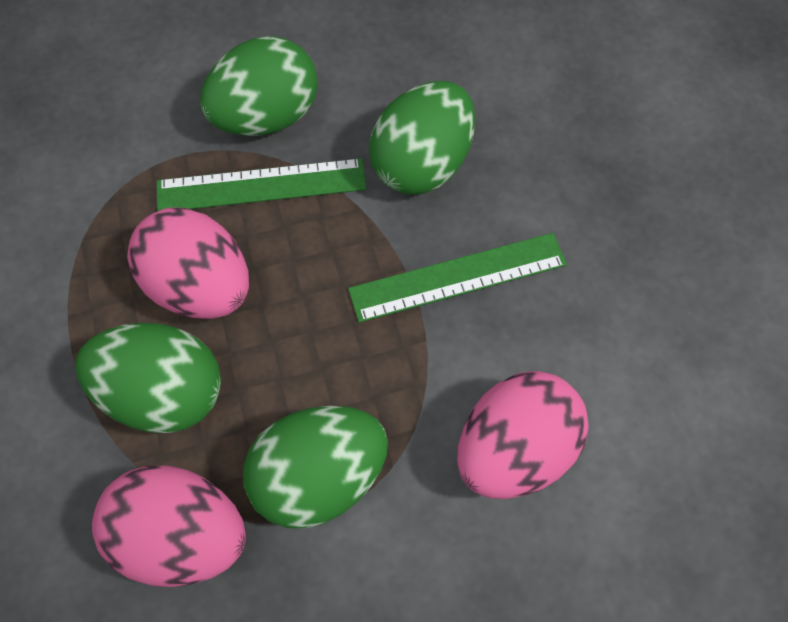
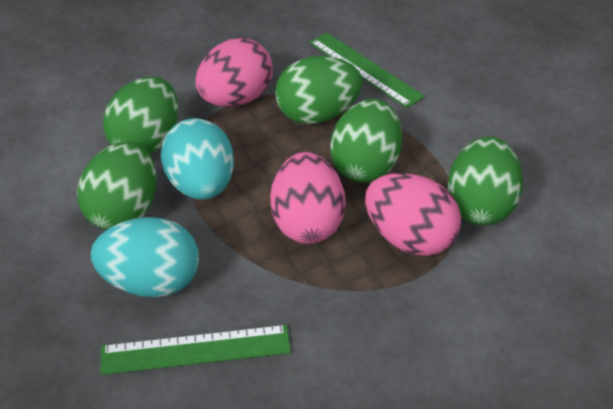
green egg: [75,323,221,433] [200,36,318,136] [243,406,388,529] [369,81,475,195] = 4 -> [77,141,157,230] [103,77,178,154] [275,56,362,124] [330,99,402,182] [447,137,523,225] = 5
turquoise egg: none = 0 -> [91,217,199,297] [161,118,234,200] = 2

